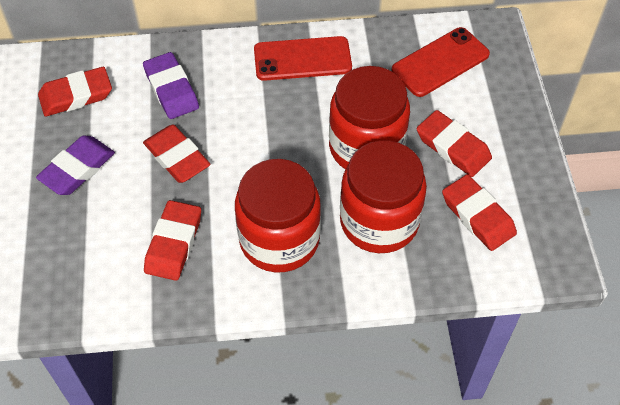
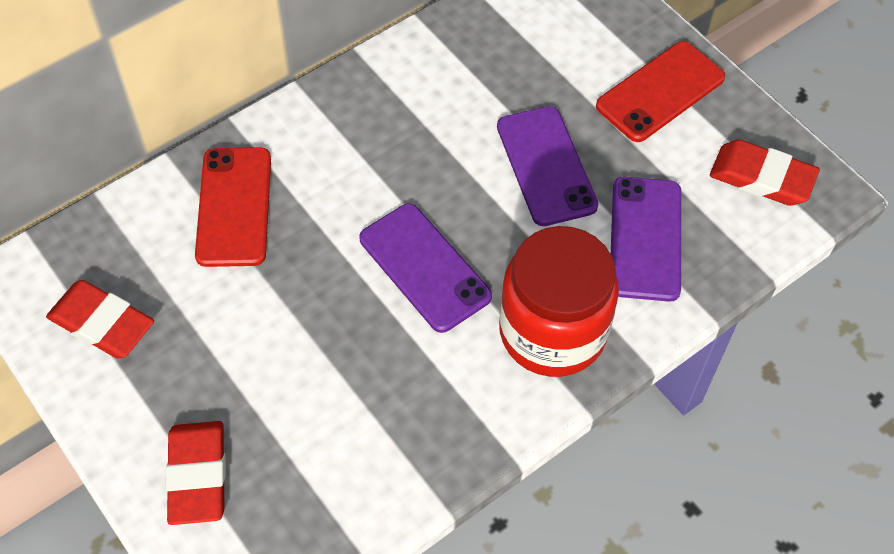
purple eraser: [36,135,115,195] [143,52,199,119] = 2 -> none = 0
purple phone: none = 0 -> [359,204,492,333] [497,106,598,226] [611,177,681,302] = 3
red eraser: [38,67,112,117] [143,125,210,183] [144,200,201,281] [417,110,492,177] [442,174,517,251] = 5 -> [46,280,154,359] [165,421,226,525] [710,140,820,206] = 3
red jar: [235,159,321,273] [329,66,410,169] [340,141,427,253] = 3 -> [499,226,619,377] = 1

